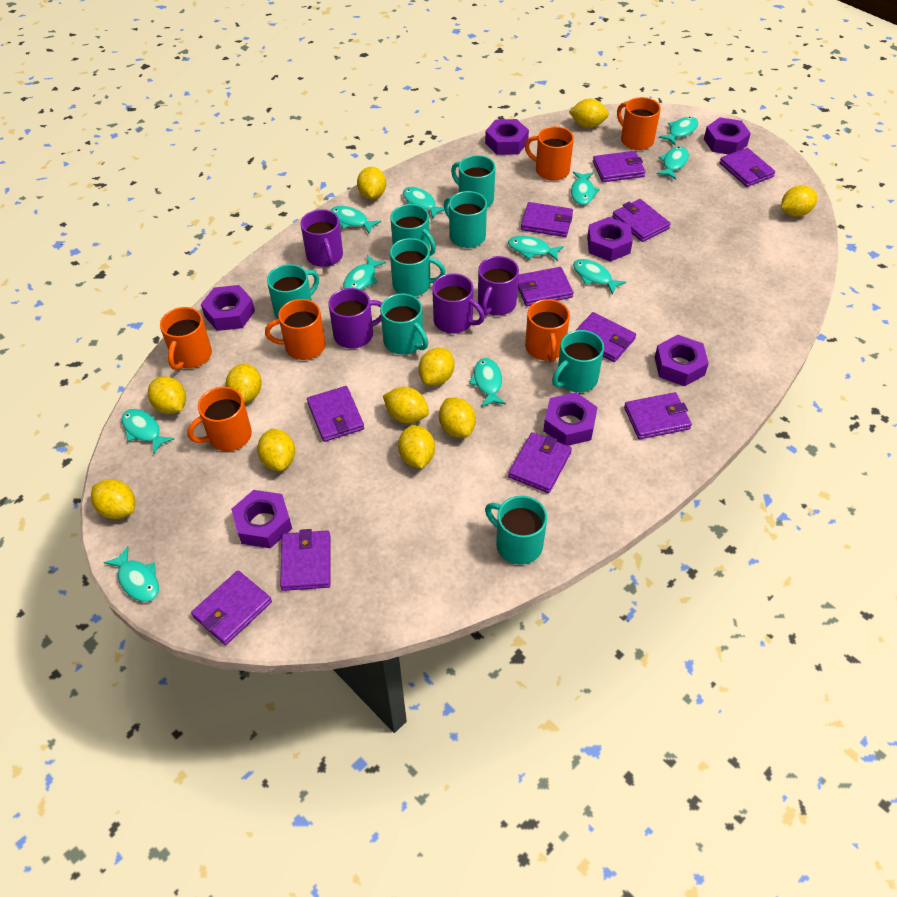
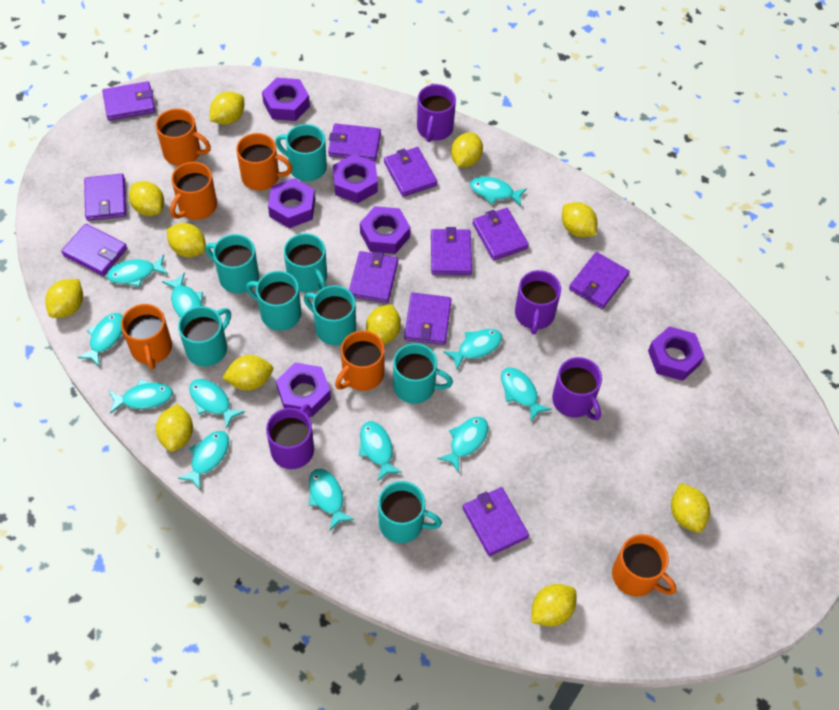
purple nut: [201,285,255,331] [231,490,292,548] [485,119,529,155] [543,392,598,446] [587,217,633,262] [655,335,709,386] [704,117,751,155] = 7 -> [262,78,310,121] [268,178,315,228] [276,362,331,417] [333,154,378,203] [360,206,410,254] [648,326,704,381] = 6
turquoise fish: [103,546,159,602] [121,409,174,454] [331,206,381,234] [343,255,386,290] [403,187,445,219] [469,358,506,407] [508,236,564,261] [571,171,600,205] [573,259,626,295] [657,146,689,179] [659,117,699,145] = 11 -> [77,313,123,366] [107,255,168,287] [109,379,173,414] [162,272,203,318] [178,431,229,489] [189,379,245,429] [309,469,354,530] [359,421,402,481] [437,417,488,472] [443,329,502,369] [470,177,527,206] [501,367,551,421] = 12

